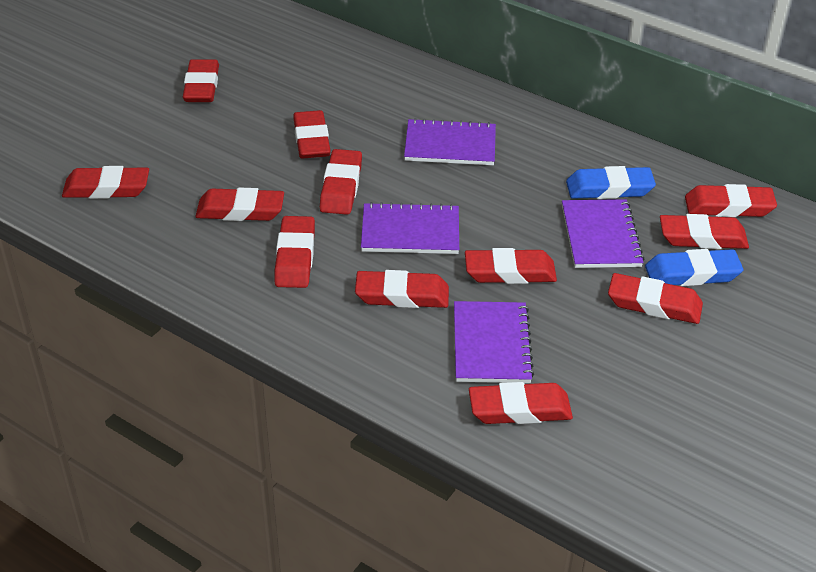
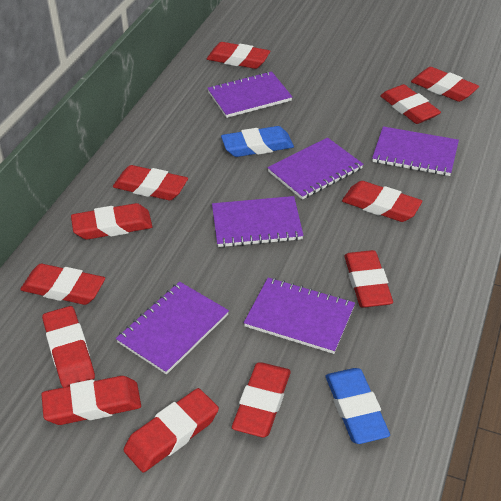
purple notebook: [361,202,459,254] [404,118,496,165] [454,301,534,383] [562,199,644,268] = 4 -> [116,282,229,374] [207,71,292,118] [212,196,304,248] [244,278,355,354] [267,138,364,200] [372,126,459,176] = 6

